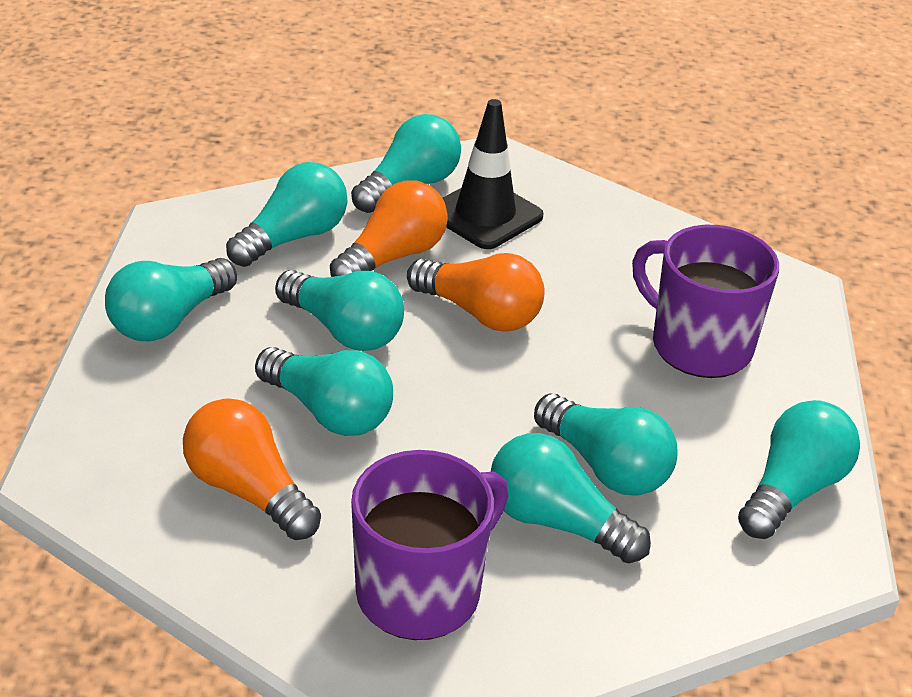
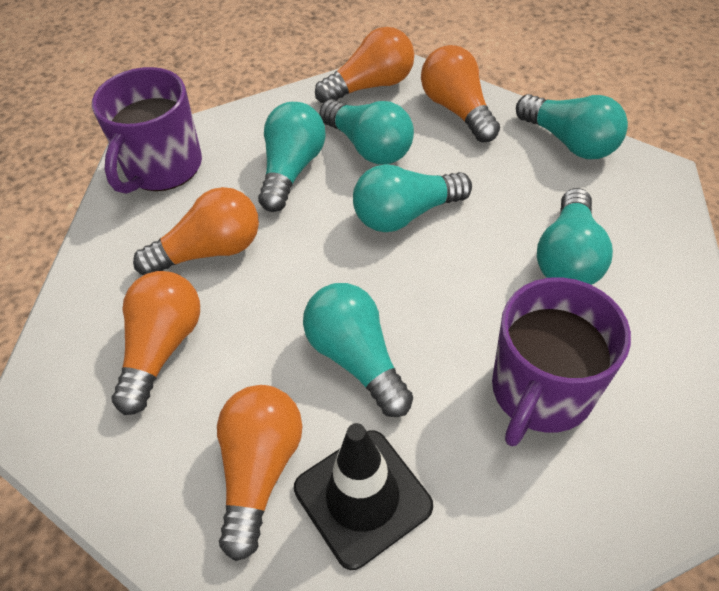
orange light bulb: [183,398,321,540] [330,180,448,277] [407,253,545,331] = 3 -> [112,271,200,415] [133,187,259,275] [217,385,303,561] [315,27,414,103] [421,45,500,142] = 5
turquoise light bulb: [105,258,237,341] [226,162,347,267] [255,347,393,436] [275,270,404,351] [351,114,461,213] [491,433,651,563] [534,393,677,496] [738,400,860,539] = 8 -> [258,102,326,212] [303,283,413,417] [319,99,414,164] [353,164,472,232] [516,94,628,159] [537,188,613,285] = 6

